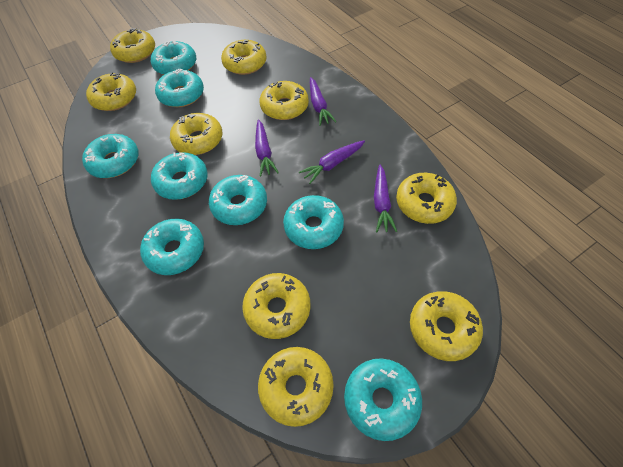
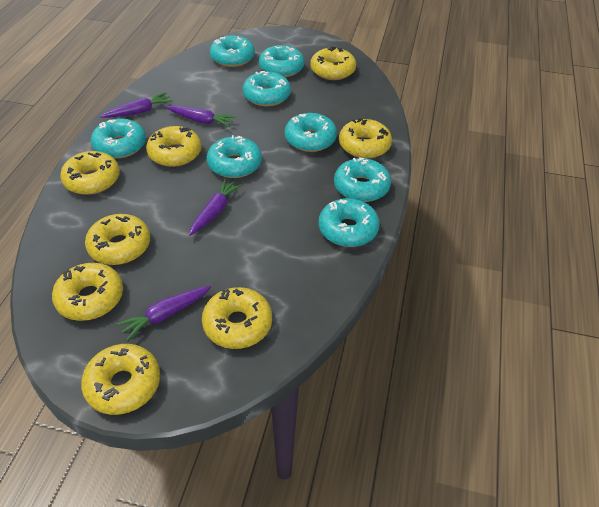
yellow donut: [86,72,136,111] [110,28,155,63] [170,113,222,155] [221,40,267,75] [242,273,310,339] [258,347,334,427] [260,81,309,120] [396,173,457,224] [410,291,483,361] = 9 -> [52,263,123,321] [60,151,120,195] [81,344,160,415] [85,214,150,265] [146,126,201,167] [202,287,272,349] [310,47,356,80] [339,119,392,159] = 8

